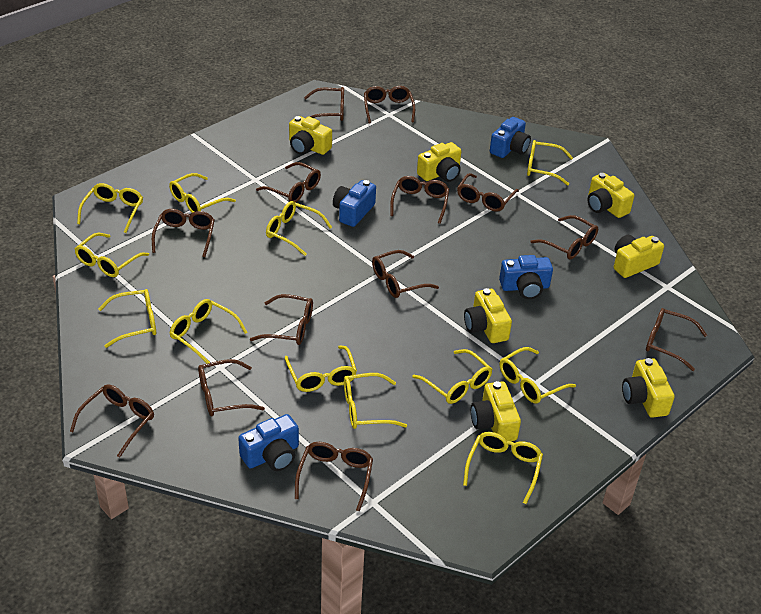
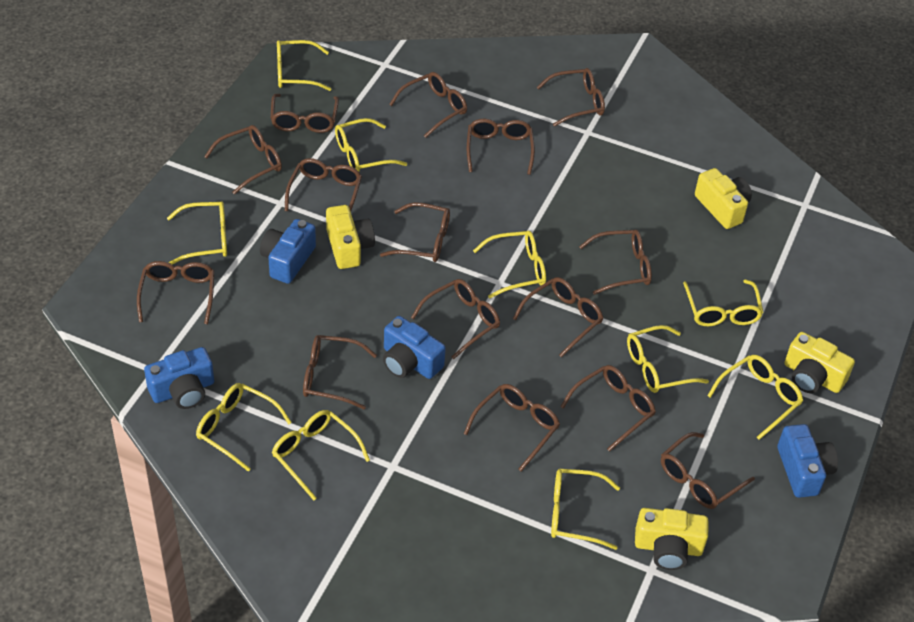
brown glasses: [70,384,154,458] [152,209,215,257] [198,359,265,416] [250,294,313,345] [256,162,321,203] [295,442,373,511] [304,87,344,121] [364,86,415,124] [372,250,439,298] [390,176,449,224] [457,173,519,212] [530,215,598,259] [646,308,707,371] = 13 -> [137,261,214,324] [204,125,282,195] [271,94,339,133] [285,158,362,211] [303,335,377,410] [380,202,450,262] [389,72,467,138] [411,279,500,359] [464,384,560,471] [467,119,535,175] [513,277,603,358] [537,68,605,127] [560,365,656,452] [579,230,652,295] [661,432,755,509] = 15
yellow camera: [289,116,332,155] [417,142,461,182] [464,288,512,343] [471,381,521,441] [588,173,634,218] [614,235,664,278] [622,358,675,418] = 7 -> [326,205,375,269] [635,508,709,570] [695,168,752,229] [784,332,855,393] = 4
yellow glasses: [75,233,149,277] [77,183,143,233] [98,289,156,348] [169,173,236,213] [169,299,248,364] [266,201,332,256] [285,346,357,392] [344,373,407,429] [412,349,492,404] [463,432,543,504] [500,347,576,404] [527,140,573,186] = 12 -> [167,201,227,265] [196,383,292,472] [272,410,370,500] [277,40,331,91] [335,118,407,172] [473,231,546,299] [551,469,620,550] [627,325,709,393] [683,279,764,326] [707,355,803,440] = 10

